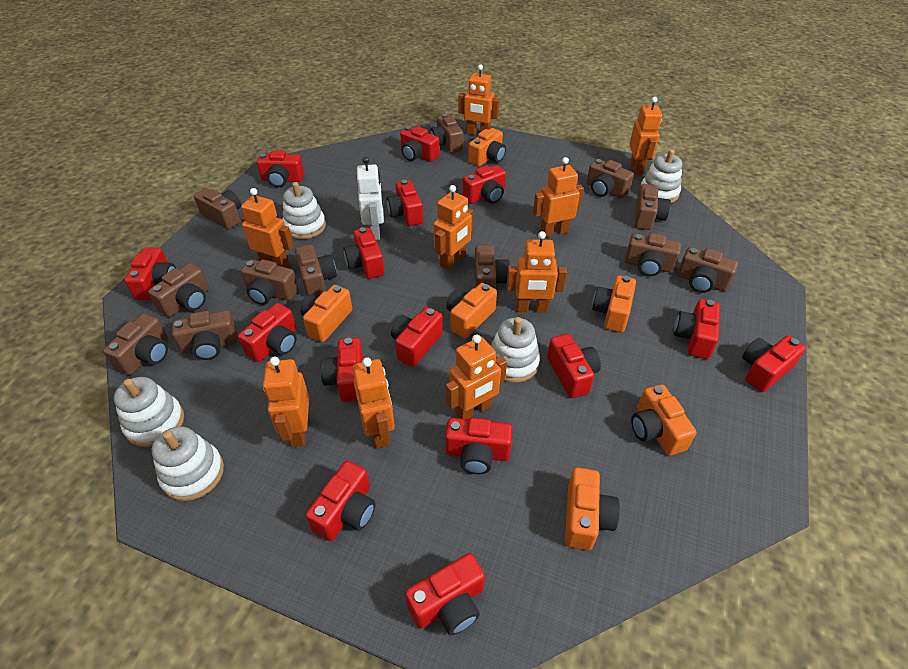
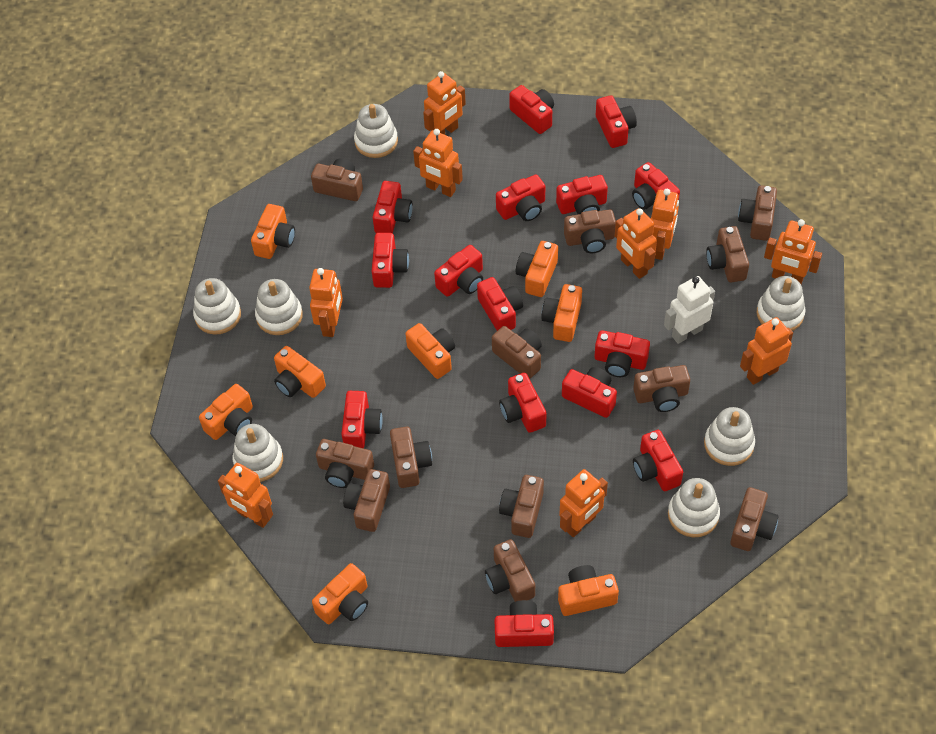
orange camera: [300,285,353,342] [447,283,497,338] [468,128,506,166] [565,467,620,550] [592,275,636,332] [631,384,696,456] = 6 -> [199,384,253,440] [251,204,295,259] [274,346,326,398] [312,563,368,624] [406,323,455,379] [516,241,558,297] [541,284,582,342] [558,565,619,616] = 8
white stacking toy: [114,377,184,447] [152,426,224,501] [283,182,326,239] [491,317,540,383] [640,149,682,203] = 5 -> [193,278,241,335] [232,424,283,482] [255,279,303,335] [354,104,398,158] [668,478,720,537] [704,407,755,466] [757,276,806,331] = 7

